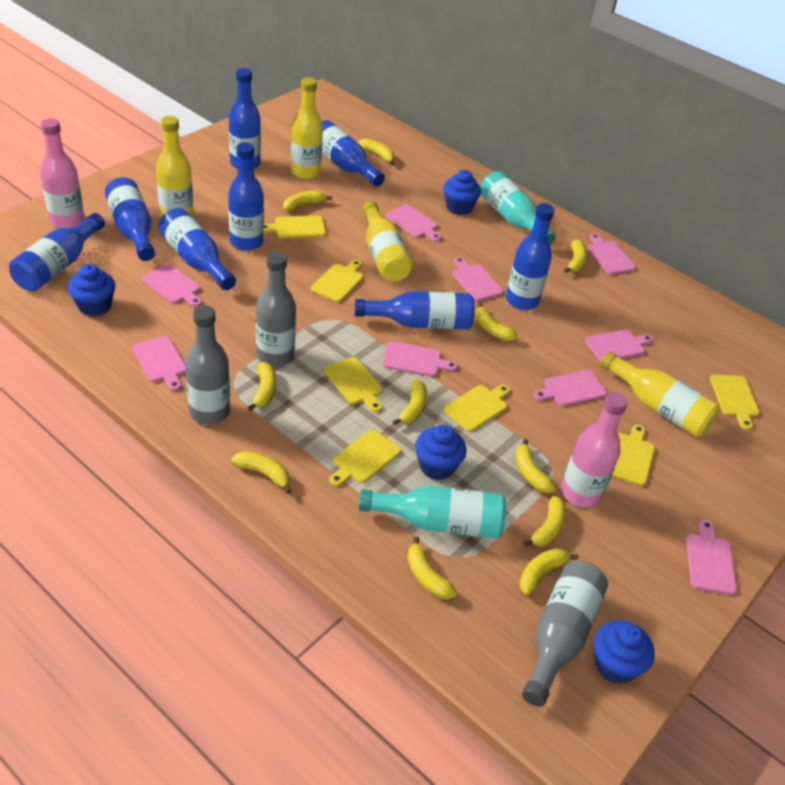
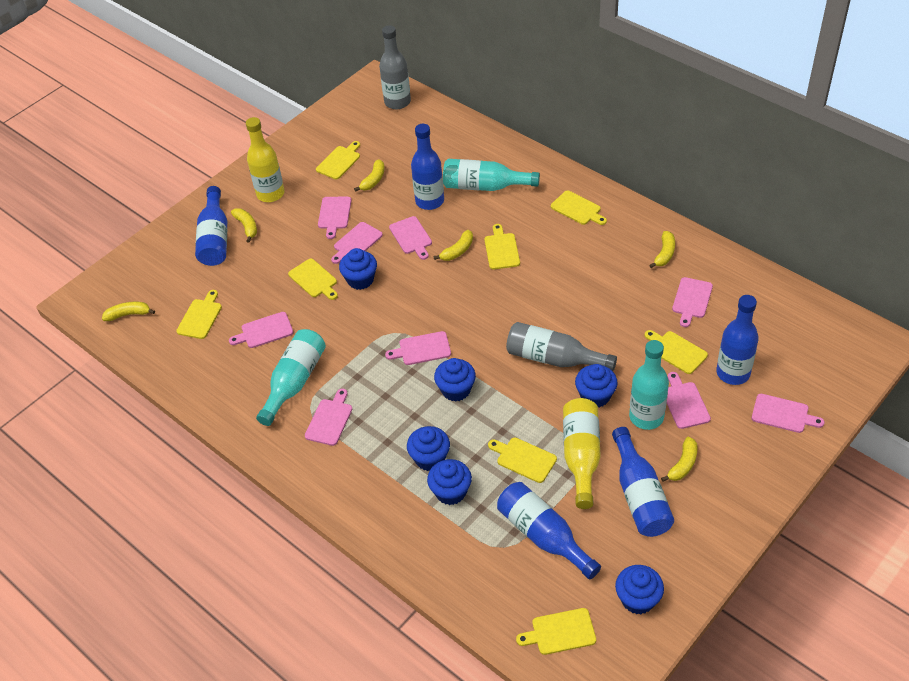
blue bottle: [9,213,105,292] [105,177,155,261] [158,208,236,290] [228,142,264,251] [229,68,261,169] [322,120,385,186] [355,291,475,329] [506,203,555,310] = 8 -> [195,186,227,266] [411,124,444,210] [497,482,601,579] [612,427,674,537] [716,295,759,385] = 5
blue cupcake: [68,264,116,317] [415,425,467,480] [443,170,481,215] [594,620,655,684] = 4 -> [339,248,377,290] [407,426,450,471] [427,459,472,505] [434,358,476,402] [575,364,618,408] [615,565,664,614] = 6
grey bottle: [185,305,230,424] [256,252,296,366] [522,561,608,707] = 3 -> [379,25,411,109] [506,322,617,371] = 2
pink bottle: [40,119,84,229] [561,392,628,508] = 2 -> none = 0
turquoise bottle: [359,486,506,539] [480,171,555,244] = 2 -> [256,329,326,426] [443,159,540,191] [629,340,669,430] = 3
yellow banana: [231,451,291,494] [248,362,276,411] [283,190,332,211] [357,139,395,165] [392,380,427,425] [407,536,457,600] [475,302,518,341] [515,439,556,493] [519,549,578,595] [523,496,566,547] [564,240,587,273] = 11 -> [102,302,155,321] [231,208,257,242] [354,160,385,192] [434,230,473,261] [649,231,675,268] [661,437,698,482] = 6
yellow bottle: [156,116,194,217] [291,77,323,179] [363,201,413,282] [600,351,720,437] = 4 -> [246,117,285,202] [563,398,601,509] = 2
yellow cutting board: [264,215,326,238] [311,260,364,302] [324,357,383,413] [329,429,401,487] [444,384,510,432] [612,424,655,486] [710,375,760,430] = 7 -> [176,290,222,339] [288,259,338,300] [316,141,360,179] [484,224,520,270] [488,438,557,483] [516,608,596,655] [551,190,607,225] [645,330,708,374] = 8

